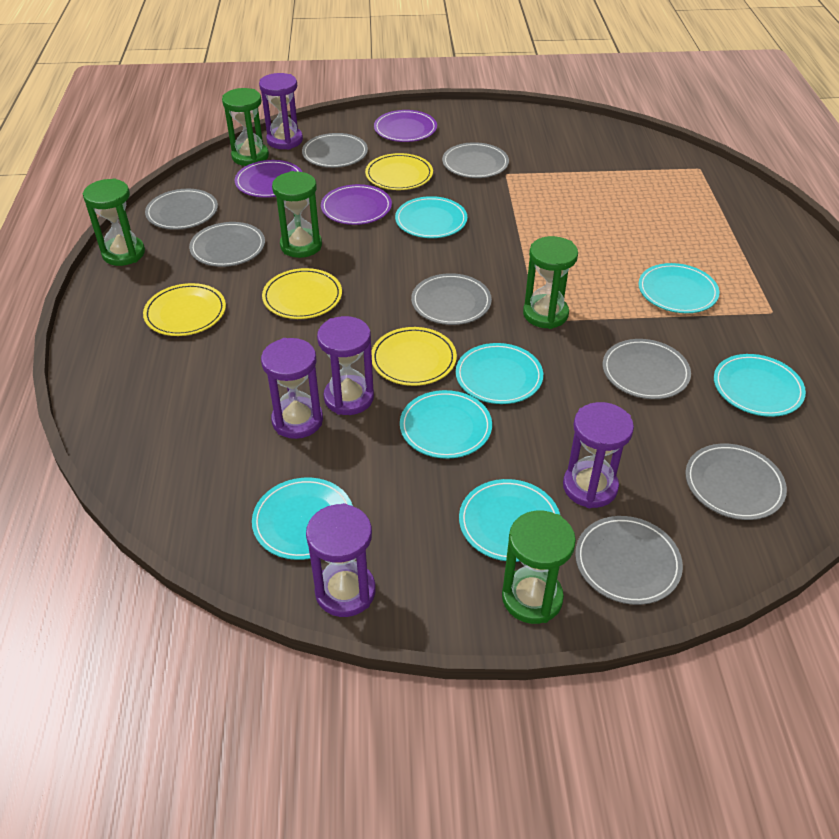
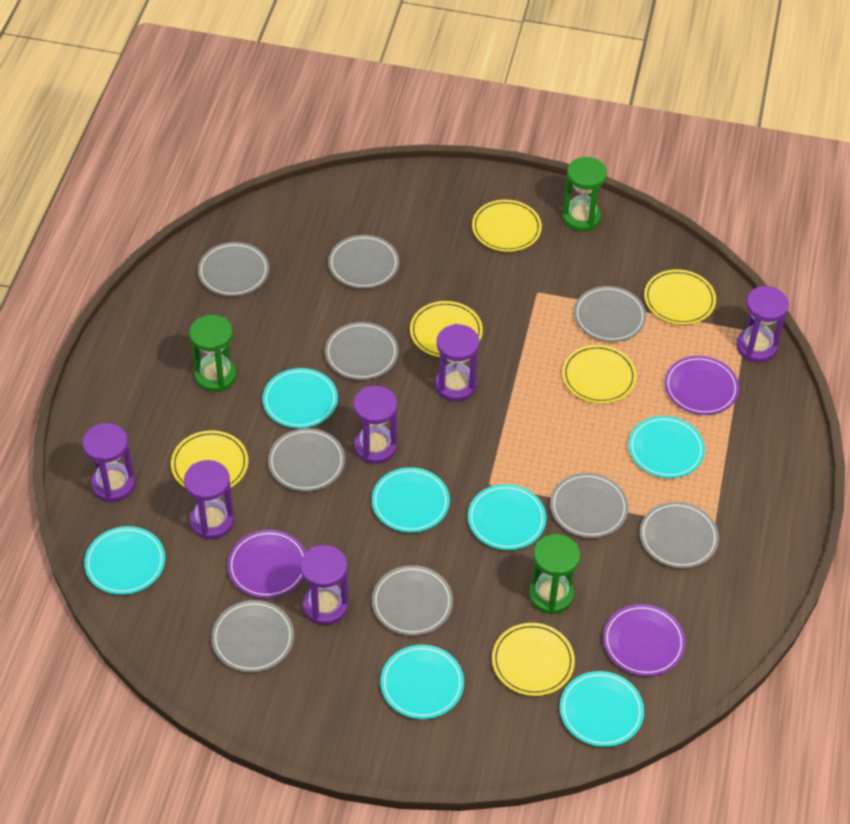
green hourglass: [83,178,145,266] [222,88,269,166] [272,171,322,258] [502,511,576,624] [523,236,578,329] = 5 -> [189,315,237,392] [529,534,580,614] [562,157,607,231] = 3
grey plate: [145,189,218,230] [189,222,265,267] [302,133,368,168] [411,273,492,325] [442,142,509,178] [575,516,683,605] [603,339,691,399] [685,444,787,520] = 8 -> [198,242,269,296] [211,600,294,672] [268,428,345,492] [325,322,399,380] [328,235,399,289] [372,565,453,636] [550,473,628,538] [574,286,646,342] [640,502,719,568] = 9
purple hourglass: [259,73,303,149] [261,338,323,439] [306,503,376,617] [317,316,374,415] [563,402,634,508] = 5 -> [83,423,135,502] [184,460,234,539] [300,545,348,625] [353,386,397,464] [435,324,479,401] [736,286,789,362] = 6
yellow plate: [143,283,226,336] [262,268,342,319] [365,153,433,190] [371,327,457,386] = 4 -> [171,430,248,488] [410,301,483,357] [472,200,542,252] [492,623,575,696] [562,345,636,404] [644,269,716,325] = 6

